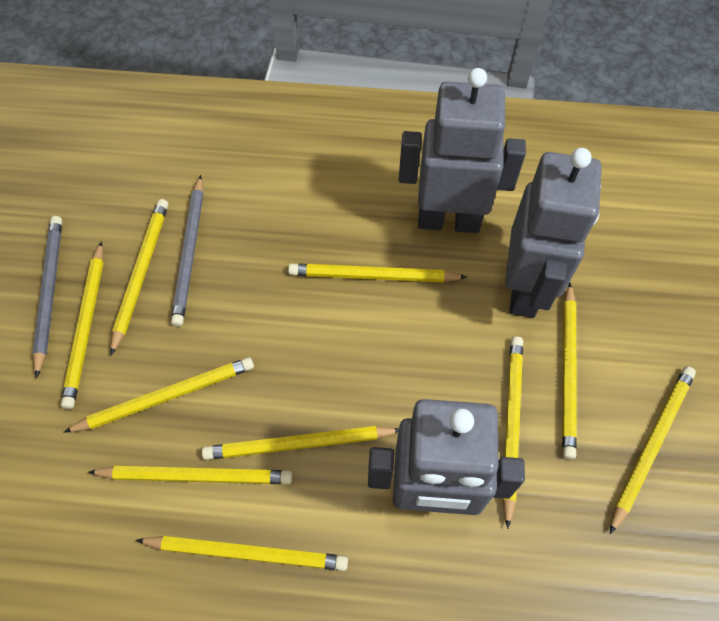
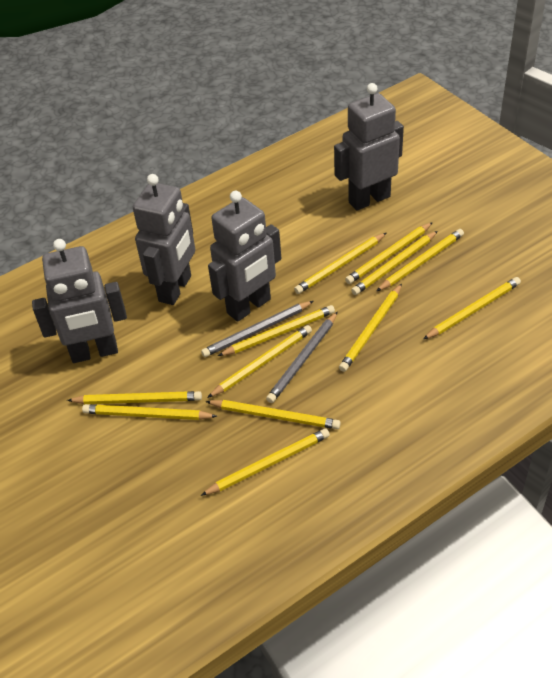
grey robot: [368,399,525,515] [399,68,526,233] [505,148,602,318] = 3 -> [32,239,127,363] [133,174,195,305] [208,191,281,322] [334,83,404,211] = 4
yellow pencil: [61,241,104,409] [63,357,254,433] [88,466,292,484] [110,199,168,355] [136,536,348,571] [202,426,399,460] [288,264,467,283] [502,337,523,529] [562,283,577,459] [610,366,696,534] = 10 -> [67,391,202,404] [82,404,217,420] [201,428,330,496] [205,400,341,429] [207,325,312,398] [218,305,335,356] [294,233,386,294] [339,284,402,372] [345,222,433,284] [351,231,438,295] [377,229,464,291] [423,277,521,339] = 12

